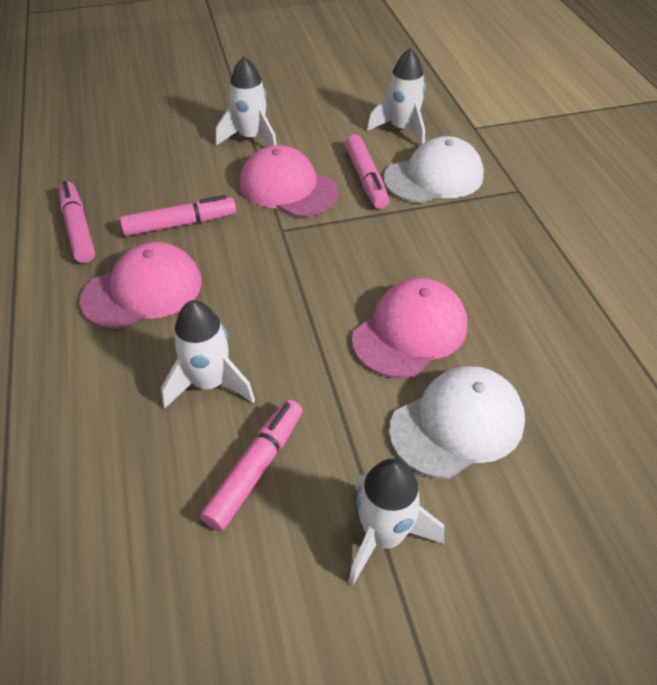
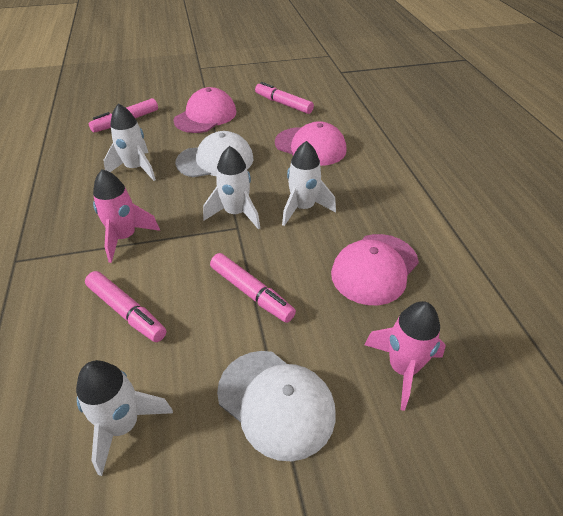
pink rocket: none = 0 -> [93,169,160,263] [365,301,446,411] = 2

